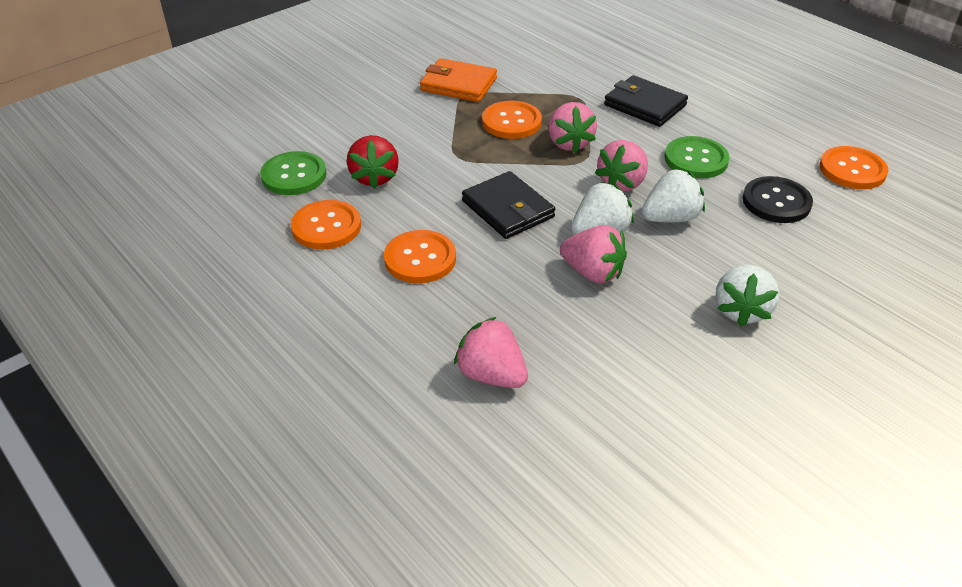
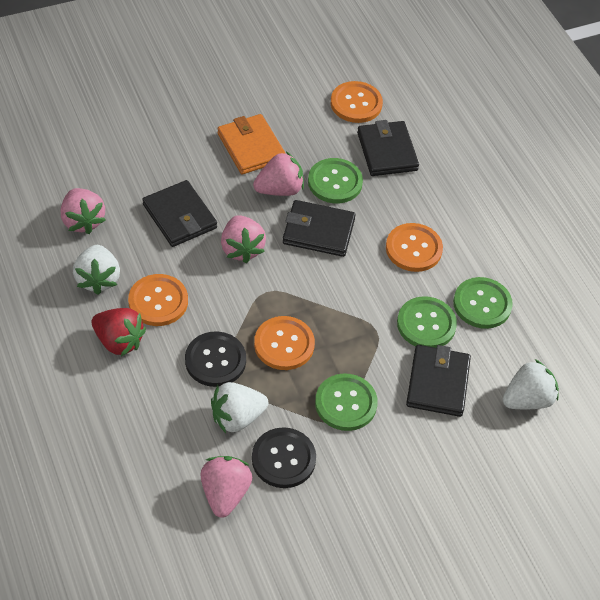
black button: [742,176,813,223] = 1 -> [185,331,246,387] [252,427,316,488] = 2
black wallet: [462,171,555,239] [604,75,688,127] = 2 -> [142,180,217,247] [283,200,356,257] [357,120,419,176] [406,345,471,417] = 4
green button: [260,151,327,195] [664,136,730,178] = 2 -> [308,158,363,204] [315,374,378,431] [397,296,457,348] [453,277,513,329] = 4

